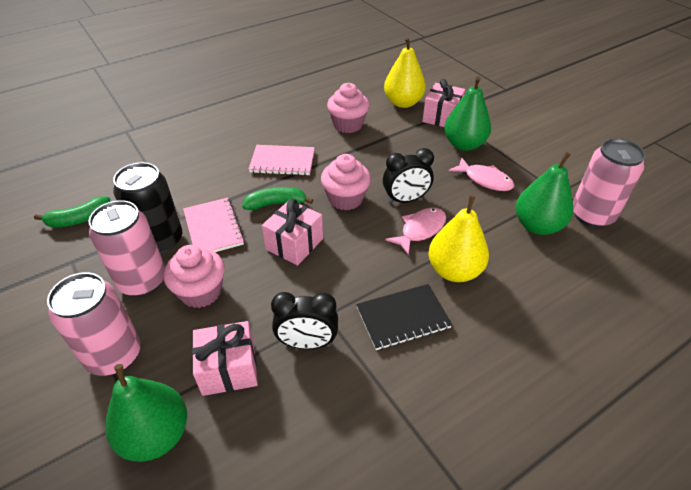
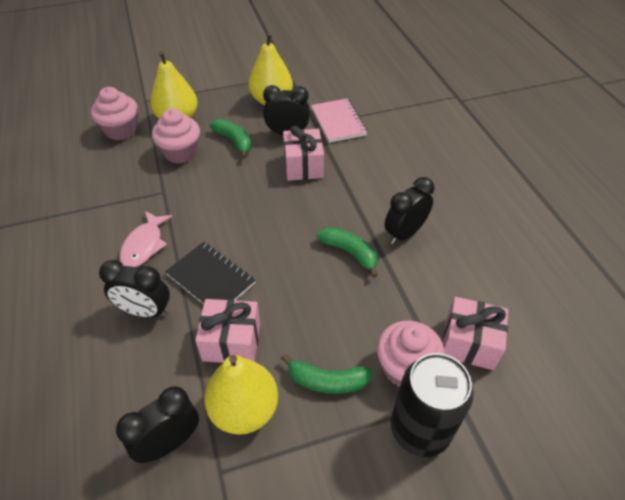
black clock: [271,292,338,349] [383,148,434,204] = 2 -> [99,260,170,318] [116,386,199,463] [263,85,310,135] [384,177,434,244] = 4
green banana: [34,196,110,228] [242,187,313,210] = 2 -> [210,119,251,158] [281,354,373,394] [317,227,377,278] = 3
green pear: [105,364,187,462] [444,77,491,151] [516,152,573,235] = 3 -> none = 0
pink can: [47,272,141,376] [88,200,165,297] [573,139,646,228] = 3 -> none = 0
pink fish: [386,208,446,255] [449,157,514,191] = 2 -> [120,211,173,267] = 1
pink notebook: [183,198,245,252] [248,145,315,175] = 2 -> [311,98,367,143] = 1
yellow pear: [384,37,426,108] [428,195,489,282] = 2 -> [150,51,198,119] [204,355,278,435] [248,32,293,105] = 3

